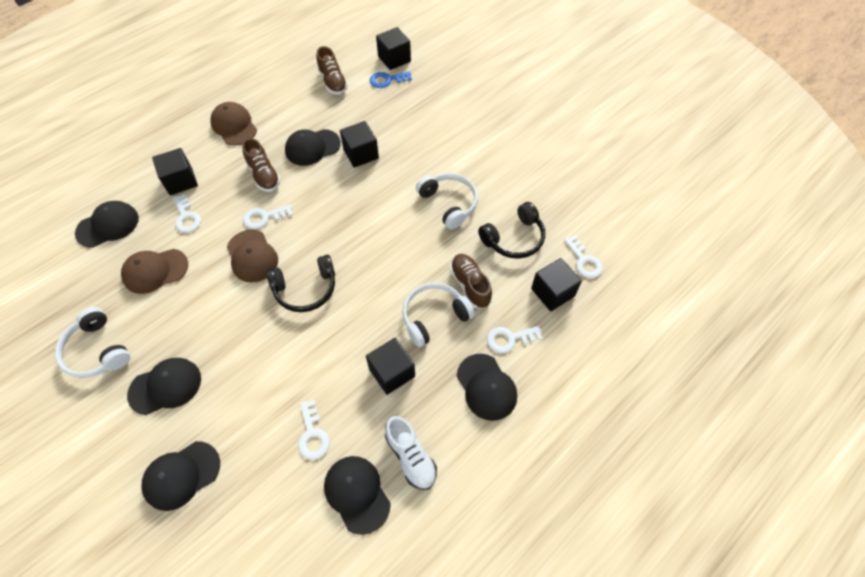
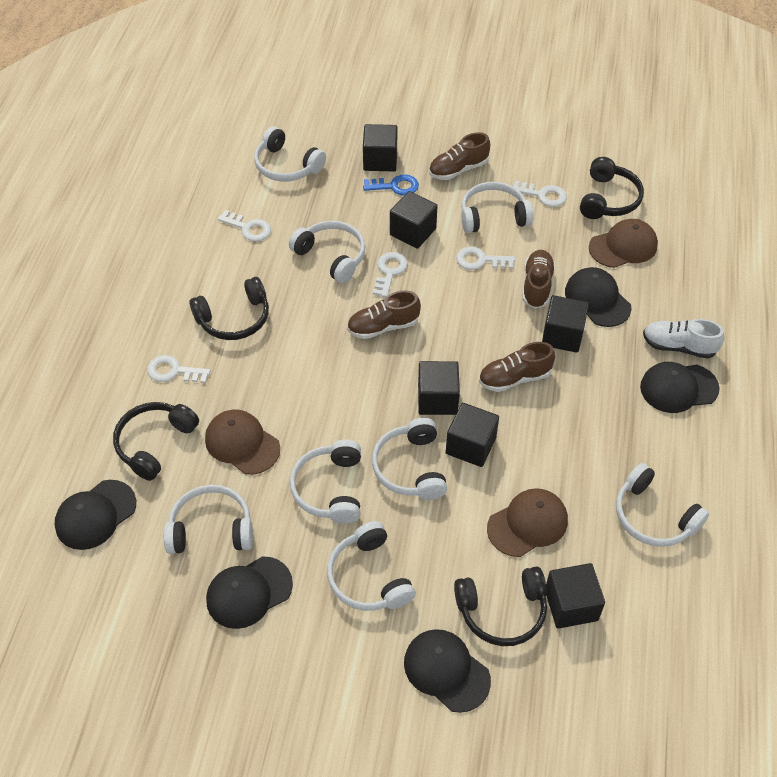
black cap: [75,201,139,248] [127,358,201,415] [142,441,220,511] [285,129,341,166] [324,456,391,535] [457,354,517,421] = 6 -> [55,480,136,550] [206,556,293,629] [404,629,491,713] [565,267,632,327] [640,362,720,413] = 5
black cube: [152,148,198,195] [340,121,379,168] [366,338,415,395] [376,27,411,70] [531,258,582,311] = 5 -> [363,124,397,172] [390,191,437,249] [418,361,460,415] [446,403,499,467] [542,295,589,353] [546,563,605,629] = 6
black headphones: [267,255,335,312] [478,202,545,259] = 2 -> [113,402,199,481] [190,277,269,340] [454,566,547,646] [580,157,644,219] = 4
brown shoe: [242,138,281,192] [317,46,348,95] [450,254,492,308] = 3 -> [347,291,421,339] [429,132,490,180] [479,342,555,392] [522,250,555,309] = 4
white headphones: [55,307,130,378] [402,283,475,347] [416,173,478,230] = 3 -> [164,485,253,554] [254,126,326,182] [289,221,366,283] [290,439,361,524] [327,521,416,611] [372,418,447,500] [461,182,534,233] [616,463,709,547] = 8

